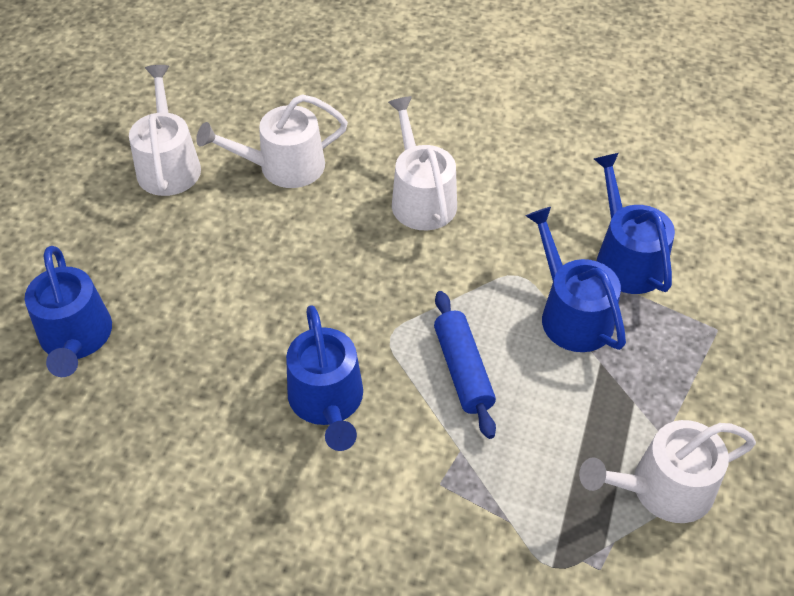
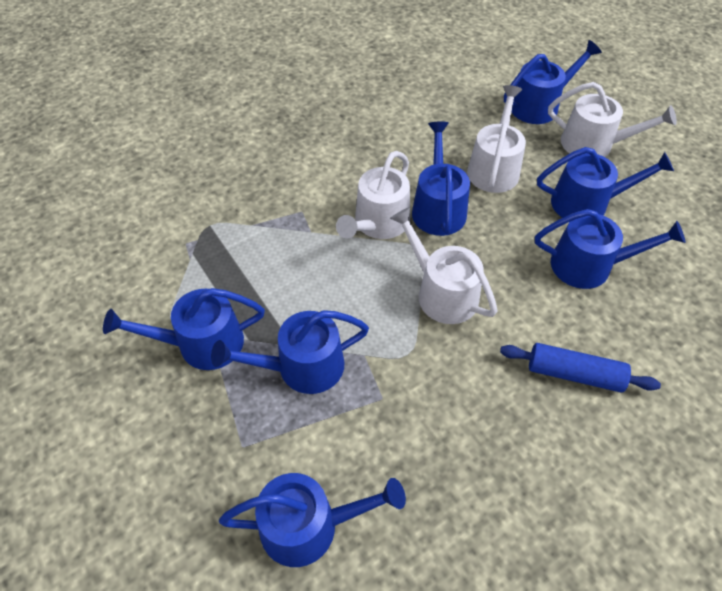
blue watering can: [25,246,112,377] [286,305,363,451] [526,207,626,352] [594,153,675,294] = 4 -> [103,288,265,370] [211,310,369,394] [219,473,406,567] [412,121,470,236] [504,40,602,124] [535,209,685,289] [537,147,674,218] = 7

